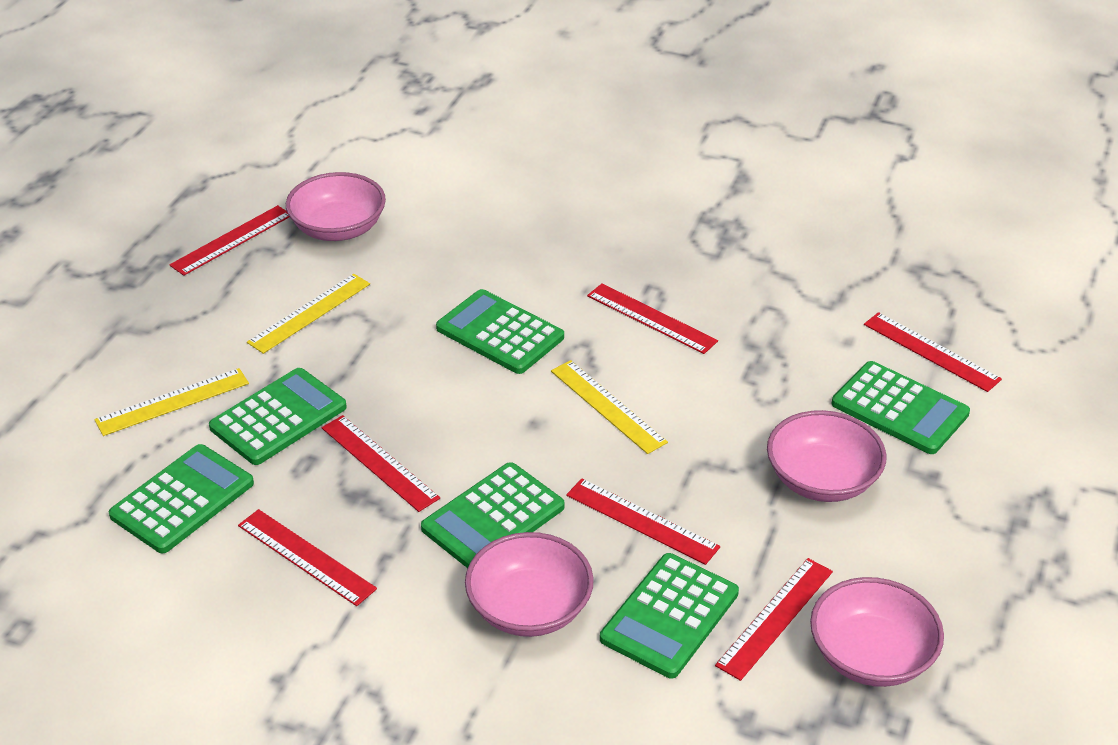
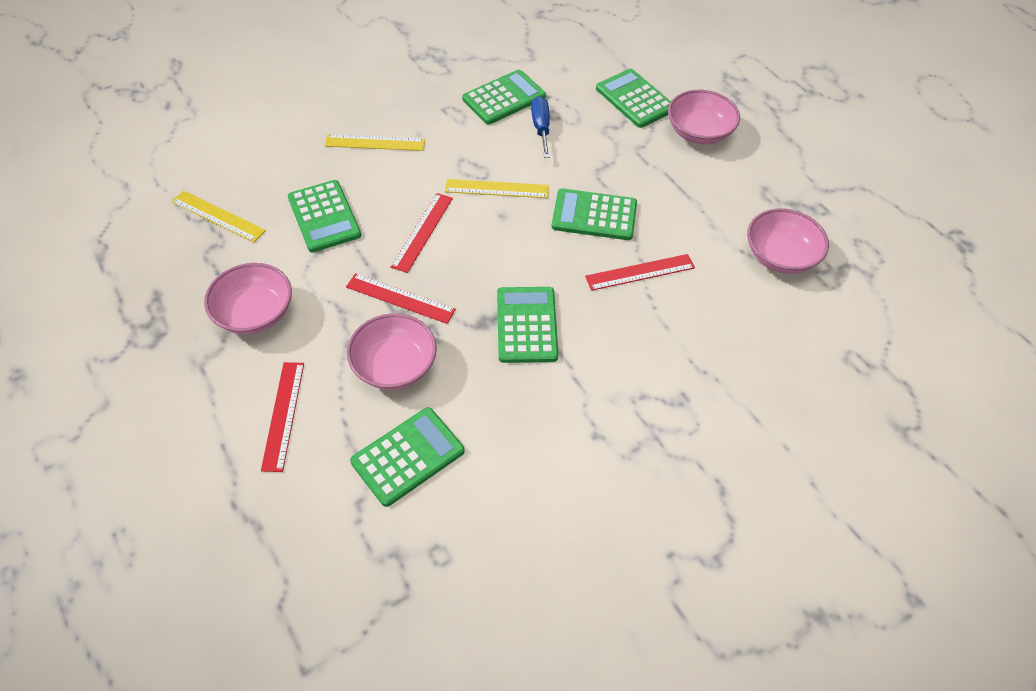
blue screwdriver: none = 0 -> [531,96,550,158] = 1
red ruler: [169,205,289,276] [238,509,377,606] [322,415,440,512] [566,479,720,565] [587,283,718,354] [715,558,833,681] [864,312,1002,392] = 7 -> [261,362,304,472] [346,273,456,324] [391,193,453,273] [585,254,695,291] = 4

